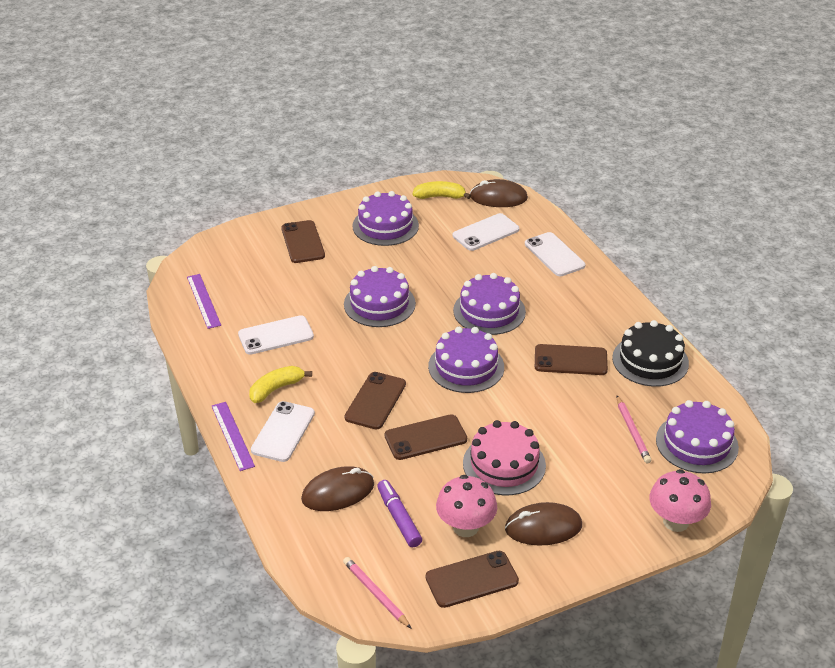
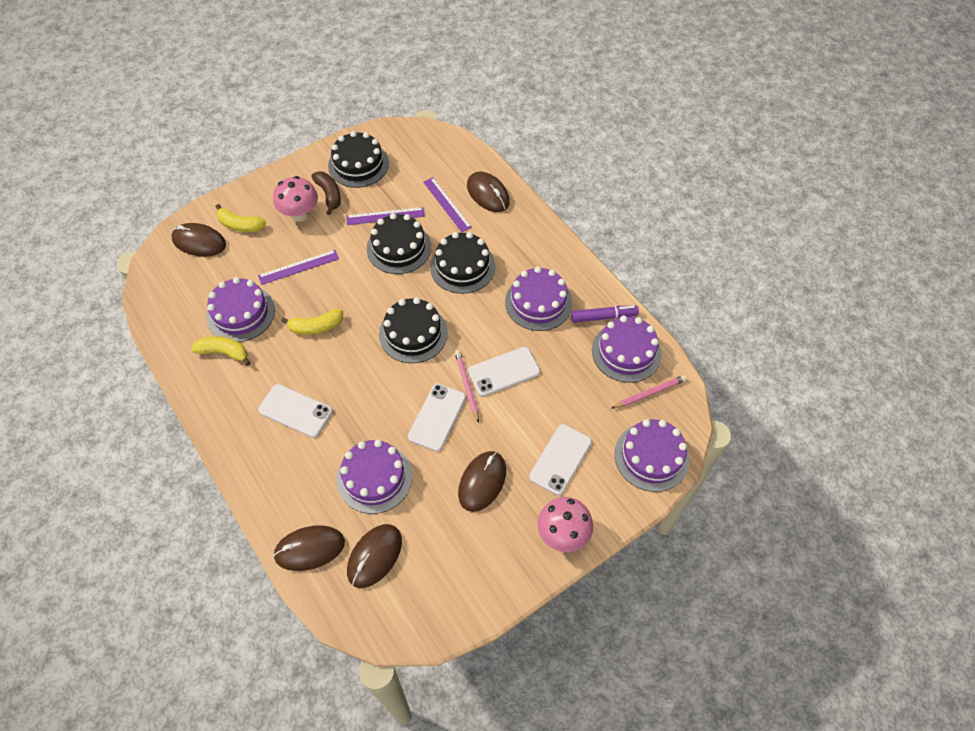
black cake: [612,320,689,387] = 1 -> [328,131,389,188] [367,213,431,274] [379,297,448,363] [430,232,495,294] = 4
brown banana: none = 0 -> [311,171,341,215] = 1
brown mouse: [301,466,374,511] [470,179,528,207] [505,502,582,546] = 3 -> [172,223,226,257] [273,525,345,571] [347,524,402,588] [458,451,506,512] [467,172,510,212] = 5
brown phone: [281,220,325,263] [345,372,406,430] [385,414,467,460] [426,551,519,608] [535,344,608,375] = 5 -> none = 0
pink cake: [463,420,546,495] = 1 -> none = 0
purple ruler: [187,274,221,329] [212,402,255,471] = 2 -> [258,250,339,285] [346,207,425,225] [423,177,472,232] = 3
yellow banana: [249,366,312,403] [413,181,471,199] = 2 -> [191,336,251,366] [216,204,266,232] [281,309,343,335] = 3

